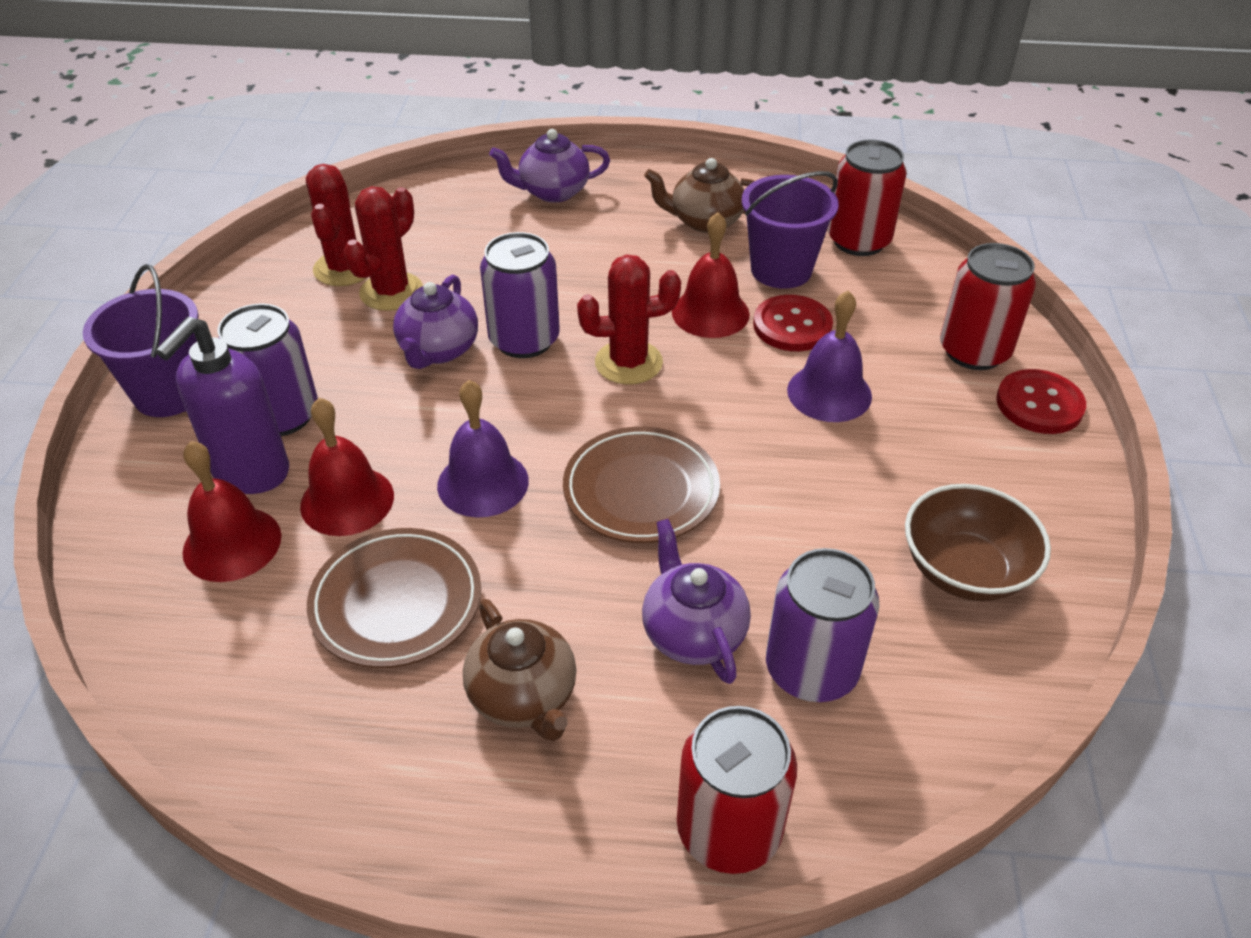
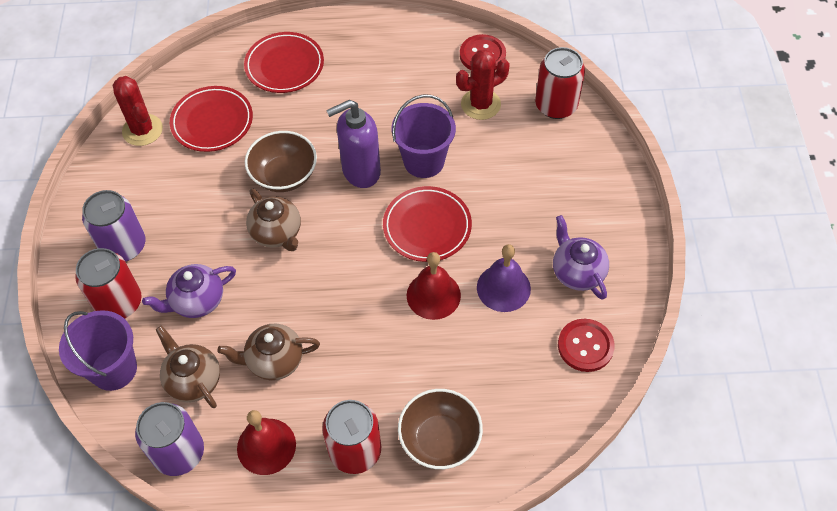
brown bowl: [905,484,1051,601] = 1 -> [245,131,317,192] [398,389,483,469] = 2
brown plate: [307,528,481,668] [563,427,720,543] = 2 -> none = 0
brown teapot: [463,599,576,741] [644,158,754,233] = 2 -> [155,326,220,408] [218,324,320,381] [246,188,301,251] = 3
purple bell: [437,380,529,518] [787,291,872,422] = 2 -> [477,244,531,312] = 1
purple can: [217,303,318,436] [480,232,560,358] [766,548,880,702] = 3 -> [82,190,145,262] [135,402,204,476] = 2
purple teapot: [393,275,478,369] [489,129,610,203] [642,519,751,684] = 3 -> [142,264,236,318] [553,215,609,300] = 2
red bell: [182,441,281,582] [300,398,394,536] [672,212,750,338] = 3 -> [237,410,296,475] [407,252,461,320] = 2
red cactus: [306,164,368,286] [344,186,423,311] [577,254,681,385] = 3 -> [113,76,163,146] [456,49,510,120] = 2
red plate: none = 0 -> [170,86,253,152] [244,32,324,93] [383,186,472,262] = 3

